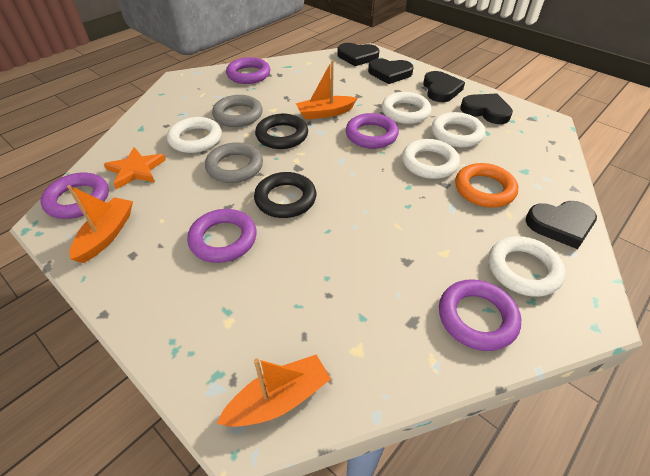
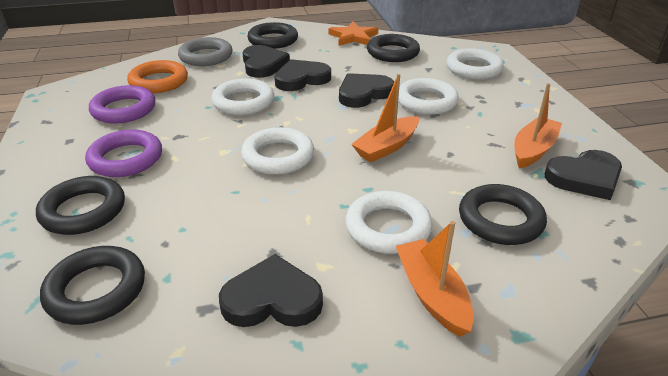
black ring: [254,172,316,218] [255,114,308,149] = 2 -> [36,176,125,235] [40,246,145,325] [247,22,298,49] [367,34,420,62] [459,184,547,245] = 5
grey ring: [205,142,263,183] [212,95,263,127] = 2 -> [178,37,233,66] = 1
purple ring: [41,173,109,219] [187,209,257,263] [226,57,270,84] [346,113,399,149] [439,279,521,351] = 5 -> [85,129,162,177] [89,85,156,124] = 2

